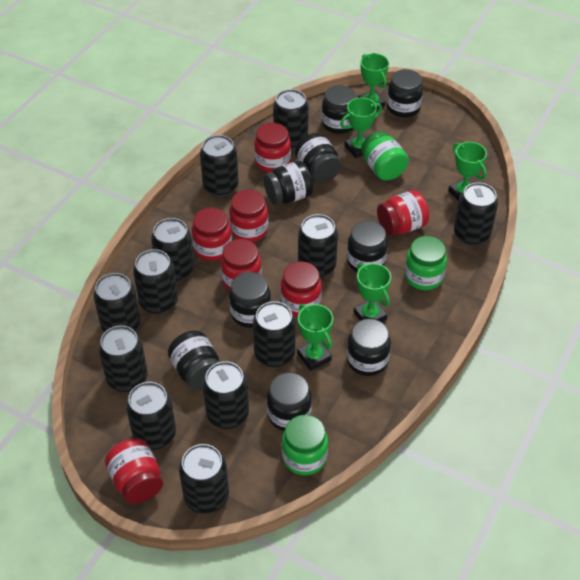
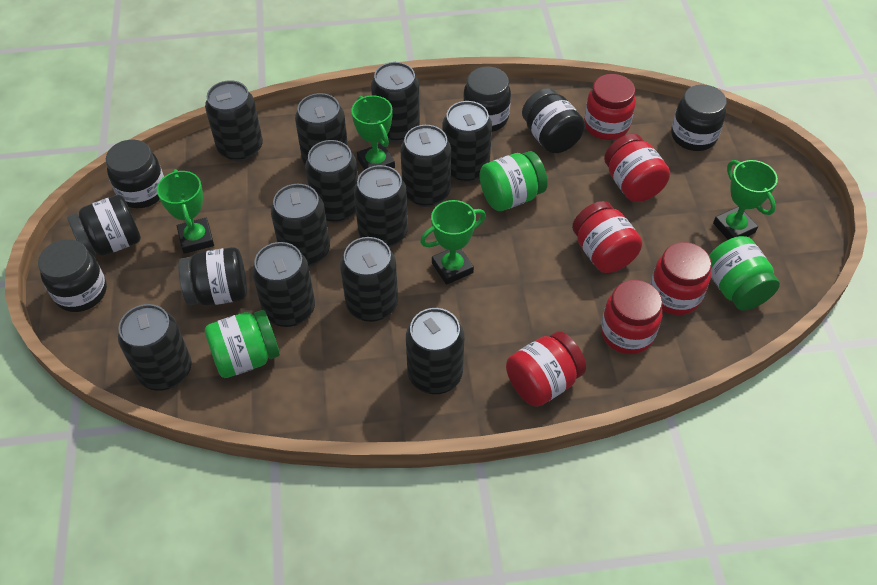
black jar: [168,331,219,390] [229,272,271,328] [264,161,313,205] [267,372,312,431] [295,133,341,183] [321,85,356,134] [347,221,388,273] [347,319,391,376] [387,69,423,118] = 9 -> [38,239,107,312] [67,195,141,256] [106,140,164,208] [178,247,247,306] [463,67,511,132] [522,88,585,153] [671,84,727,151] = 7
green trophy: [297,304,333,371] [340,98,382,158] [354,263,391,322] [358,53,389,109] [448,142,487,201] = 5 -> [157,169,214,254] [351,95,395,170] [420,200,486,285] [713,160,778,240] = 4
red jar: [105,438,163,504] [192,208,232,261] [221,239,262,290] [229,190,268,242] [254,123,291,172] [280,261,322,317] [377,190,429,236] = 7 -> [506,331,586,407] [572,201,642,273] [584,74,636,140] [601,280,663,354] [604,134,670,202] [650,242,712,315] = 6

